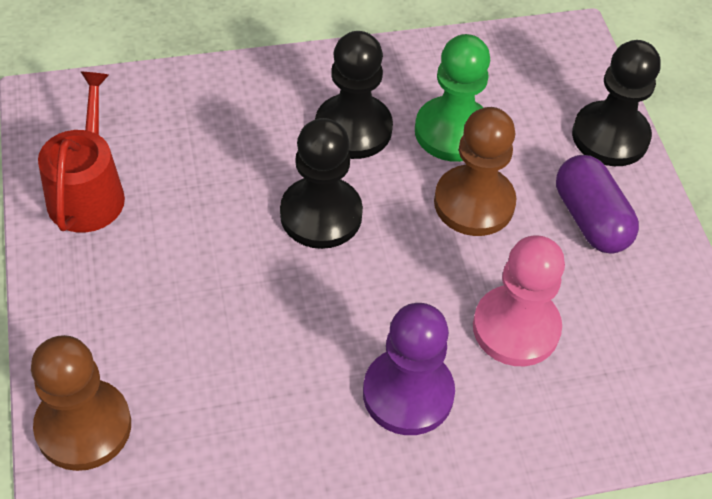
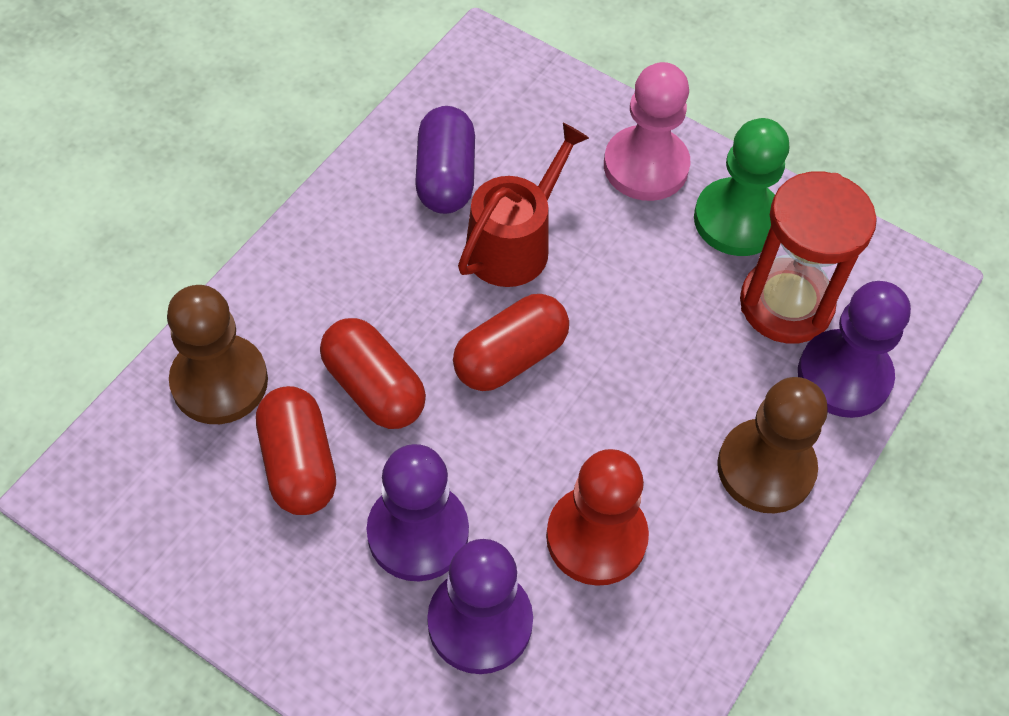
black pawn: [280,118,363,249] [315,31,393,159] [572,40,660,166] = 3 -> none = 0
purple pawn: [363,303,455,435] = 1 -> [367,444,469,581] [427,539,533,674] [798,281,911,418] = 3
red capsule: none = 0 -> [256,386,336,515] [320,318,426,429] [453,294,569,391] = 3
red hourglass: none = 0 -> [740,171,877,344] = 1
red pawn: none = 0 -> [546,449,649,586] = 1

